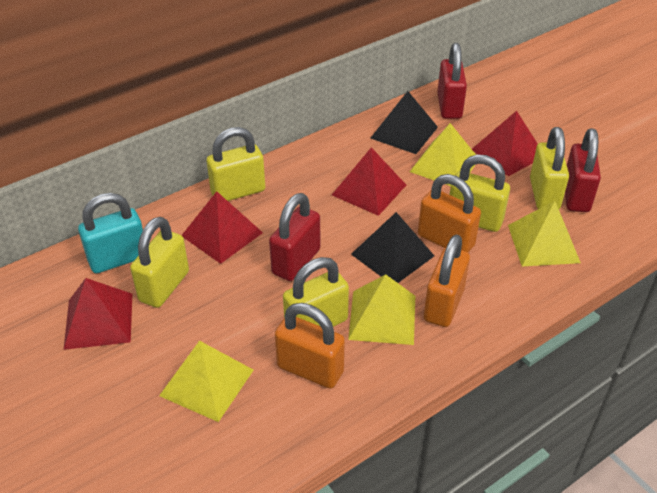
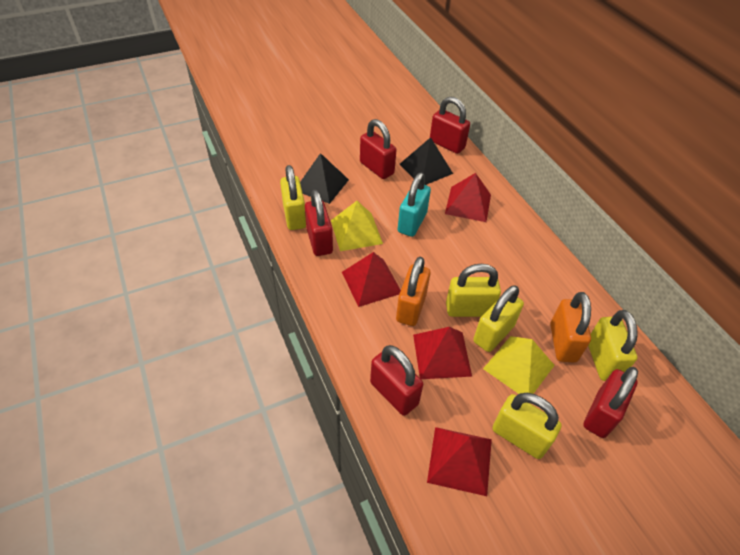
orange padlock: [275,303,345,389] [418,174,481,253] [424,234,470,327] = 3 -> [396,257,431,326] [550,292,591,363] = 2
red padlock: [269,193,321,281] [437,43,467,119] [565,128,601,212] = 3 -> [305,190,333,256] [360,119,396,179] [370,345,423,416] [430,97,470,154] [583,367,638,438] = 5
yellow pyramid: [159,341,254,422] [348,274,415,345] [410,123,476,186] [508,201,581,267] = 4 -> [331,201,383,251] [483,336,555,394] = 2

